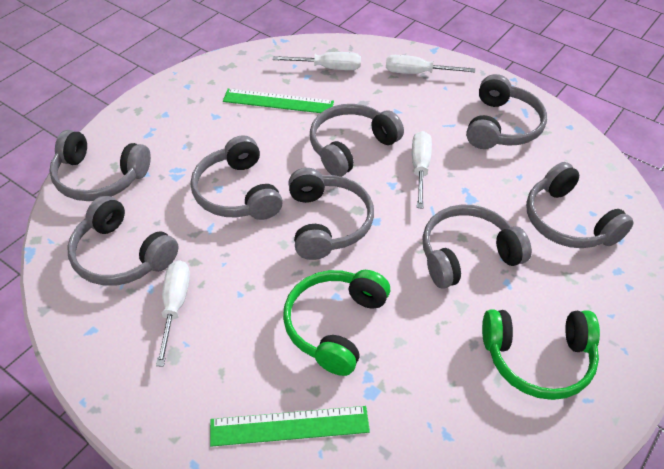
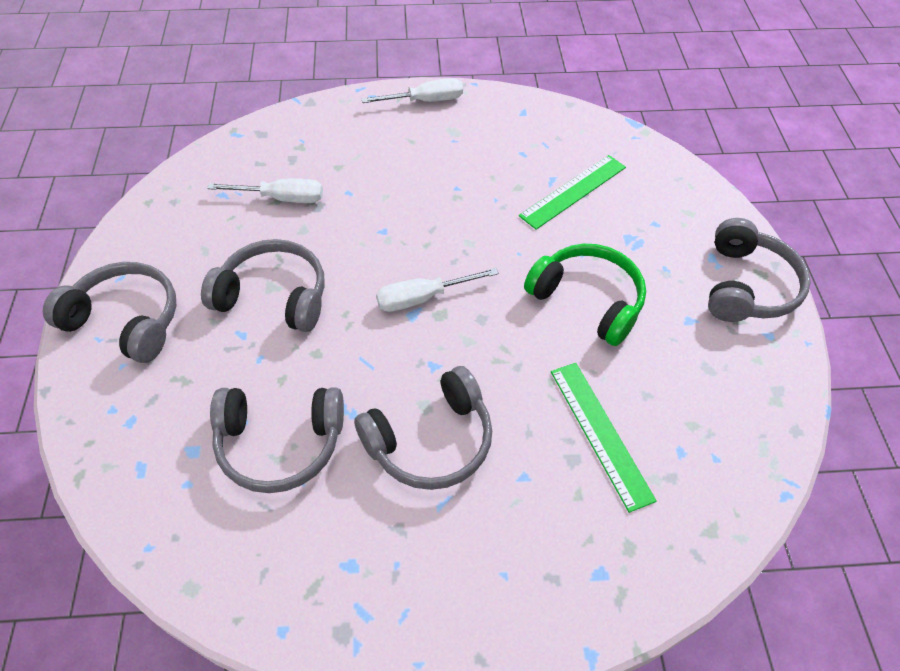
green headphones: [283,270,390,376] [482,310,600,400] = 2 -> [524,244,646,346] = 1
grey headphones: [49,130,151,201] [67,195,178,286] [191,135,283,220] [288,168,374,260] [310,104,404,177] [422,205,532,289] [466,74,547,149] [526,162,634,248] = 8 -> [43,262,176,363] [201,239,325,332] [210,387,344,493] [354,366,492,490] [708,218,811,322] = 5
white screwdriver: [156,260,190,366] [272,52,361,70] [386,55,475,74] [412,131,432,209] = 4 -> [207,179,323,203] [361,78,463,103] [376,268,498,312] = 3

